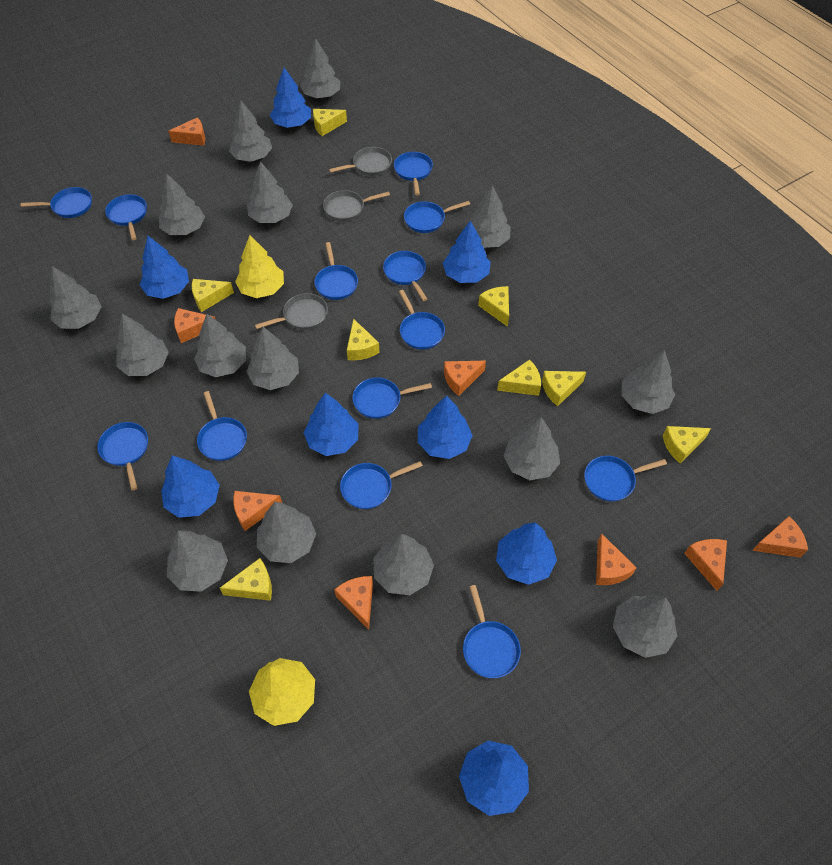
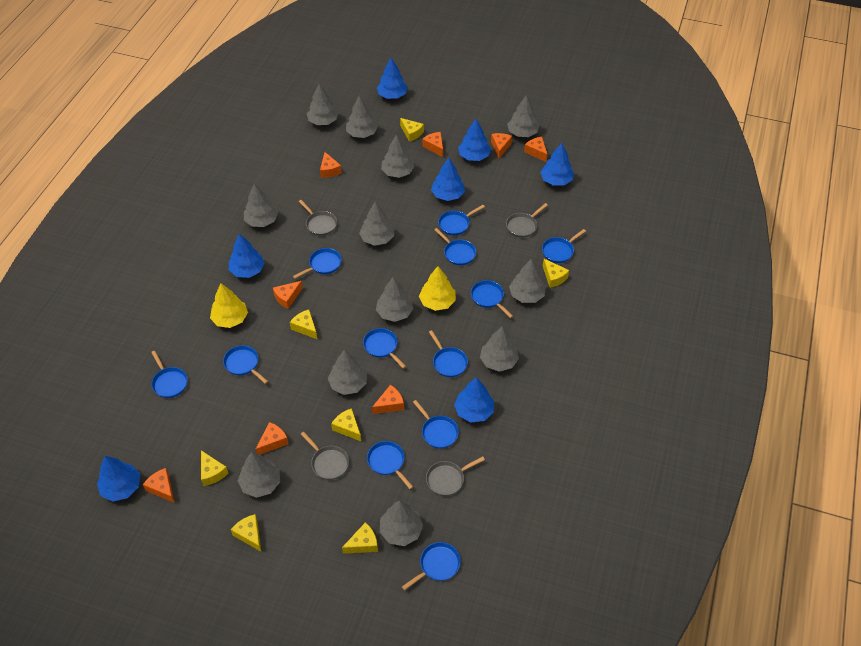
blue pan: [21,187,92,218] [97,422,148,491] [105,194,147,240] [197,391,247,461] [314,242,358,300] [340,461,423,509] [352,377,432,419] [383,251,427,301] [394,152,433,196] [399,290,445,350] [404,201,470,233] [463,585,521,678] [584,456,667,502] = 13 -> [151,351,188,398] [223,345,268,384] [293,248,342,279] [363,328,406,369] [367,441,413,489] [402,542,461,591] [413,400,459,449] [429,330,468,377] [434,228,476,265] [438,205,485,235] [471,280,513,318] [542,229,586,263] = 12
blue tree: [140,236,189,299] [161,455,220,518] [270,68,311,128] [304,393,358,456] [418,395,473,459] [443,221,491,283] [459,741,529,816] [496,522,557,585] = 8 -> [97,456,140,502] [229,234,265,278] [377,58,408,99] [431,158,465,201] [454,377,494,422] [458,119,491,161] [540,143,574,186] = 7
grey pan: [255,293,328,330] [323,190,390,221] [329,147,392,176] = 3 -> [299,200,337,236] [301,432,349,480] [426,456,485,496] [506,203,548,238] = 4
grey tree: [49,266,102,329] [116,313,169,376] [159,173,205,235] [167,531,228,592] [194,314,246,377] [229,101,272,162] [246,327,299,390] [247,161,293,223] [257,502,316,563] [300,38,340,98] [373,534,434,595] [468,185,511,248] [504,417,560,480] [613,595,677,658] [621,350,675,414] = 15 -> [238,452,280,498] [244,184,278,227] [307,84,339,125] [328,349,367,395] [346,96,378,138] [359,202,394,246] [376,277,413,322] [380,500,423,546] [381,134,415,178] [480,326,519,372] [507,95,540,137] [509,259,546,303] = 12
yellow cheese: [192,279,234,312] [220,558,272,601] [313,109,347,136] [347,319,380,360] [478,286,509,327] [497,359,541,396] [542,371,586,406] [663,426,711,464] = 8 -> [201,450,228,486] [231,514,261,551] [290,310,317,339] [331,408,361,441] [342,522,378,554] [400,118,424,142] [543,259,569,288] = 7

